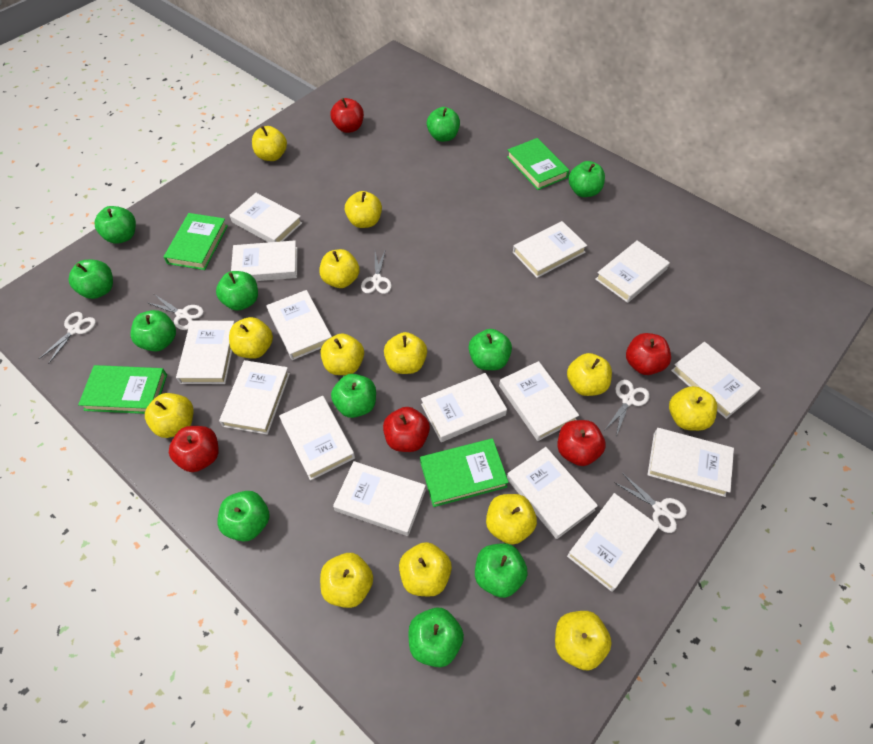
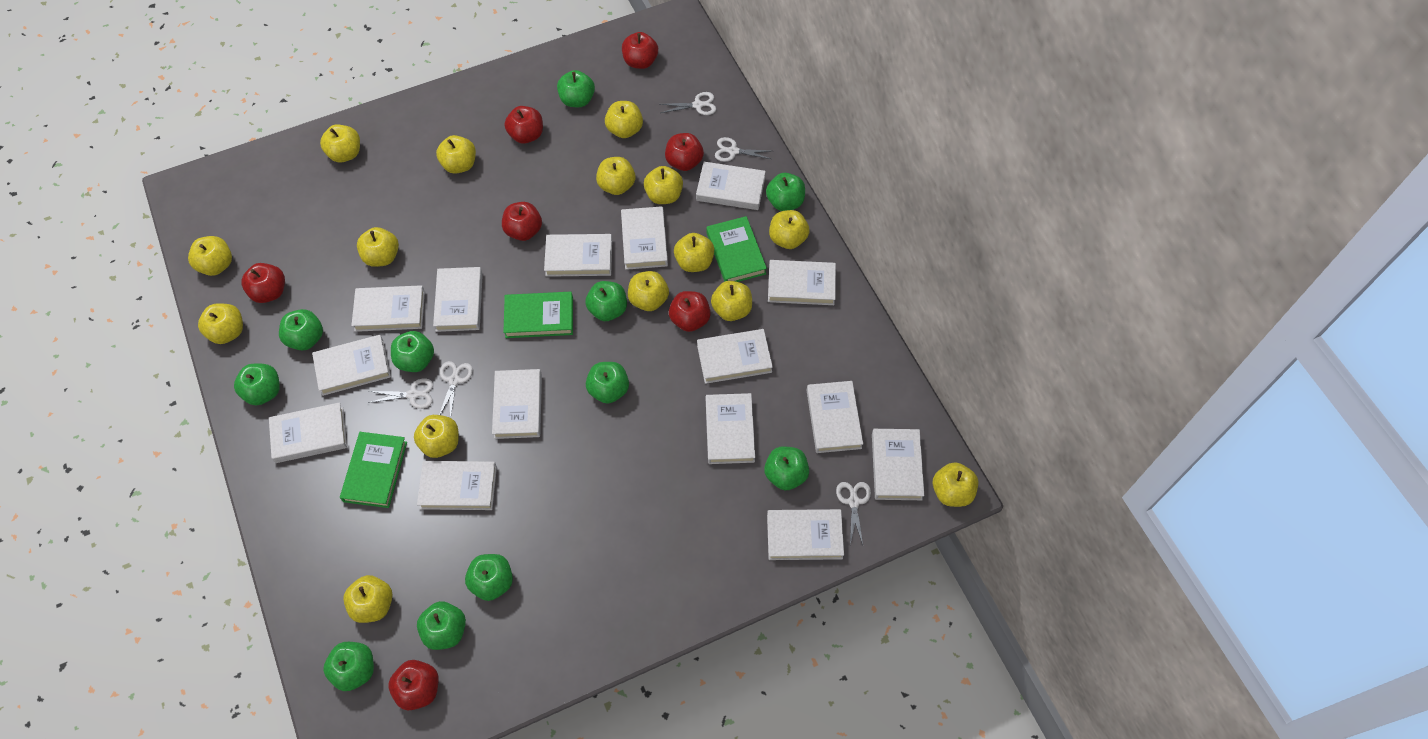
green book: [78,365,167,414] [164,213,228,270] [420,438,509,507] [507,138,569,190] = 4 -> [340,432,407,508] [503,292,573,338] [706,216,767,282] = 3
red apple: [169,426,219,472] [330,98,364,133] [383,407,430,452] [557,420,606,466] [626,333,671,375] = 5 -> [241,263,285,303] [388,660,439,710] [502,202,542,241] [505,106,543,144] [622,32,658,69] [665,133,704,171] [669,291,711,332] = 7
yellow apple: [145,393,193,438] [229,317,273,359] [252,126,287,161] [319,249,360,288] [320,553,373,608] [321,333,364,375] [345,191,382,228] [384,332,427,374] [399,542,452,597] [486,494,537,545] [555,611,612,670] [567,353,612,396] [669,386,717,431] = 13 -> [188,236,232,276] [198,304,243,344] [320,124,360,162] [343,575,393,623] [357,227,399,267] [414,415,459,458] [436,135,476,174] [596,157,635,195] [605,101,643,138] [628,271,669,311] [644,166,683,204] [674,233,714,272] [711,281,752,321] [769,210,809,249] [933,462,979,507] = 15

